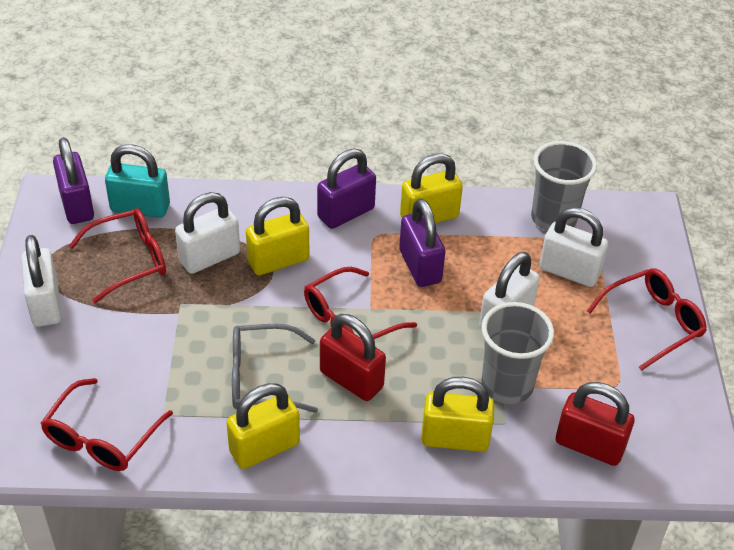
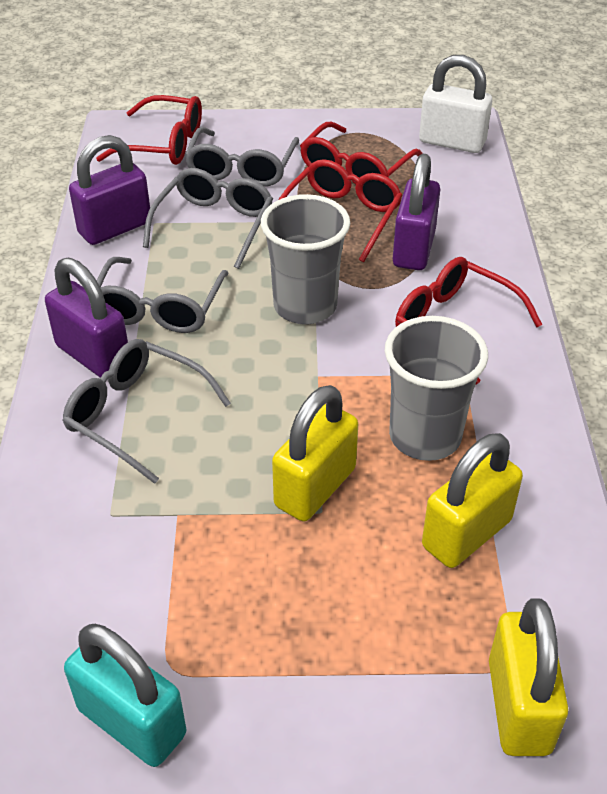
grey glasses: [232,324,318,413] = 1 -> [62,339,231,484] [97,257,229,333] [143,168,273,269] [185,127,299,186] = 4
red padlock: [320,314,386,401] [556,382,634,466] = 2 -> none = 0
white padlock: [21,235,61,327] [175,192,240,274] [479,252,540,328] [539,207,608,287] = 4 -> [419,55,492,153] = 1
yellow padlock: [226,383,300,469] [246,197,309,275] [400,153,463,223] [421,377,494,452] = 4 -> [272,385,358,521] [422,433,523,568] [489,598,568,756] = 3

